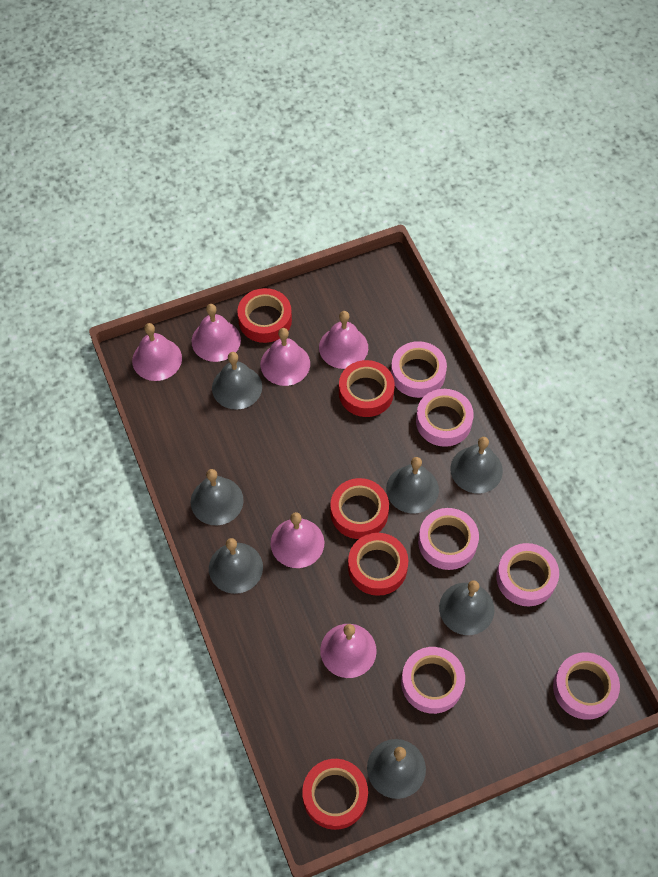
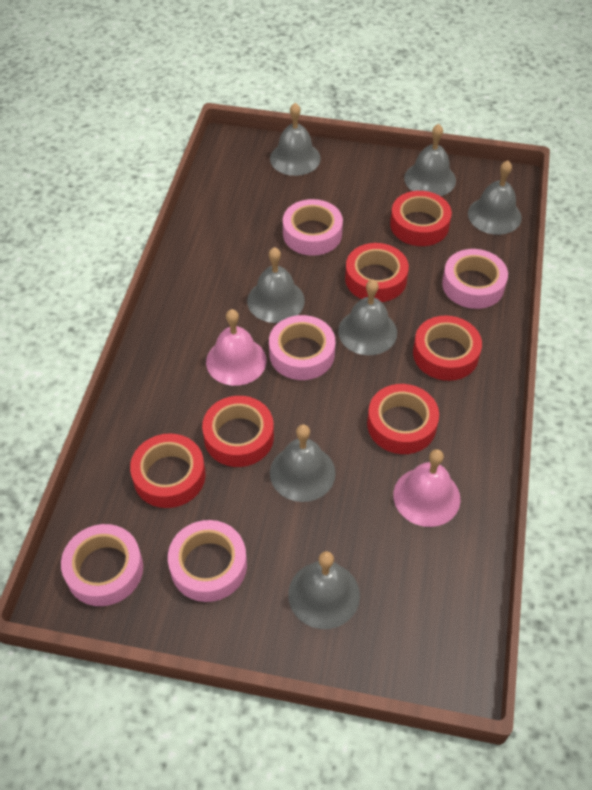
pink bell: [132,323,182,381] [192,304,241,362] [261,328,310,386] [271,512,324,568] [319,311,368,369] [320,624,377,678] = 6 -> [206,309,266,386] [393,449,460,527] = 2
pink tape: [391,341,447,398] [401,647,465,714] [416,389,474,447] [418,508,479,570] [496,543,559,606] [553,652,620,720] = 6 -> [61,524,143,606] [168,520,247,602] [269,315,335,380] [283,199,343,256] [442,249,508,309] = 5
red tape: [237,288,292,343] [302,759,368,830] [330,478,389,539] [339,360,395,417] [348,533,408,596] = 5 -> [130,433,206,508] [202,396,274,467] [345,243,409,302] [367,384,439,454] [390,191,452,246] [413,316,482,381] = 6

